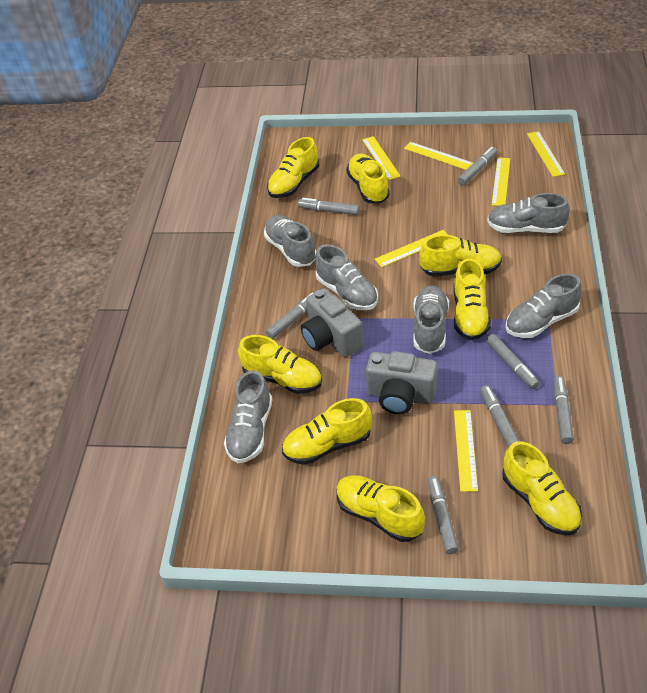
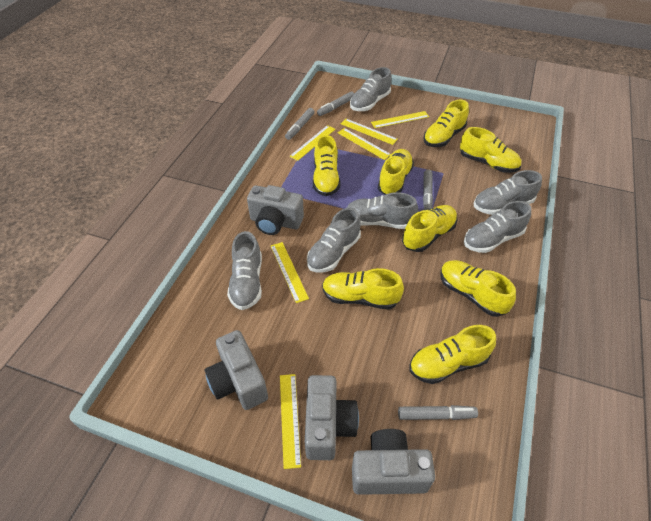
grey camera: [301,288,363,357] [366,351,437,414] = 2 -> [205,330,268,410] [247,185,304,235] [305,375,359,460] [352,429,435,495] = 4
grey marker: [266,292,315,339] [298,198,360,215] [428,476,459,554] [457,147,497,185] [480,385,519,448] [486,334,540,389] [553,376,574,444] = 7 -> [285,108,314,140] [317,91,354,116] [398,405,478,420] [423,170,433,210] = 4

